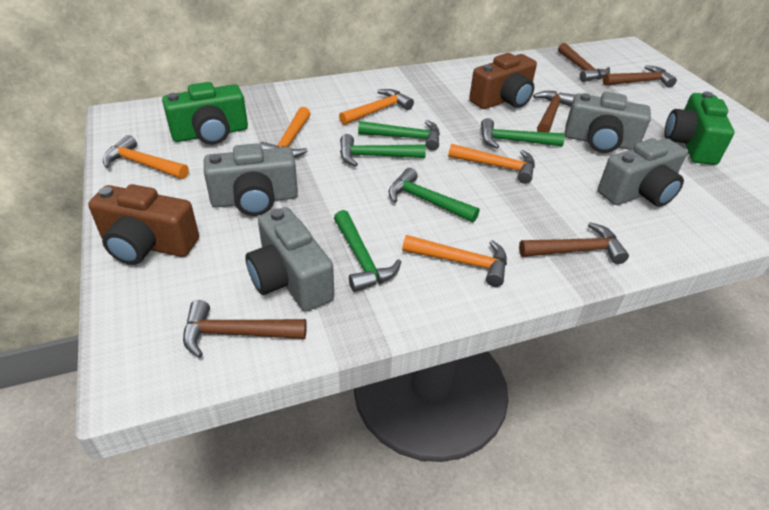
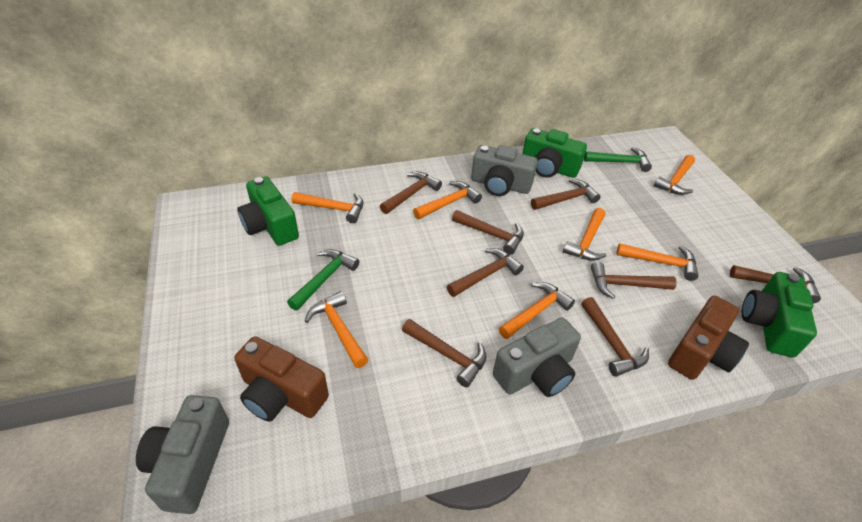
brown hammer: [183,300,307,358] [519,222,629,264] [533,91,575,132] [558,43,610,82] [603,65,677,88] = 5 -> [380,172,442,214] [402,319,486,387] [447,248,524,297] [452,210,524,255] [531,179,600,210] [581,297,649,377] [591,262,676,299] [730,265,821,304] = 8
green camera: [162,82,248,145] [664,91,734,165] = 2 -> [237,176,299,246] [522,128,587,178] [742,272,817,358] = 3
green hammer: [334,210,401,292] [340,134,426,167] [358,120,440,151] [388,168,479,223] [481,118,565,149] = 5 -> [287,249,359,311] [584,147,652,172] = 2
grey camera: [204,143,298,216] [245,207,334,312] [565,92,651,153] [598,138,687,207] = 4 -> [136,395,229,514] [471,145,538,196] [493,318,581,397] = 3
orange hammer: [103,135,189,179] [260,107,311,158] [339,89,414,125] [402,235,507,287] [448,144,535,184] = 5 -> [292,192,363,223] [305,291,368,368] [413,181,482,219] [499,282,575,339] [563,208,606,261] [616,243,699,281] [654,155,695,195] = 7

